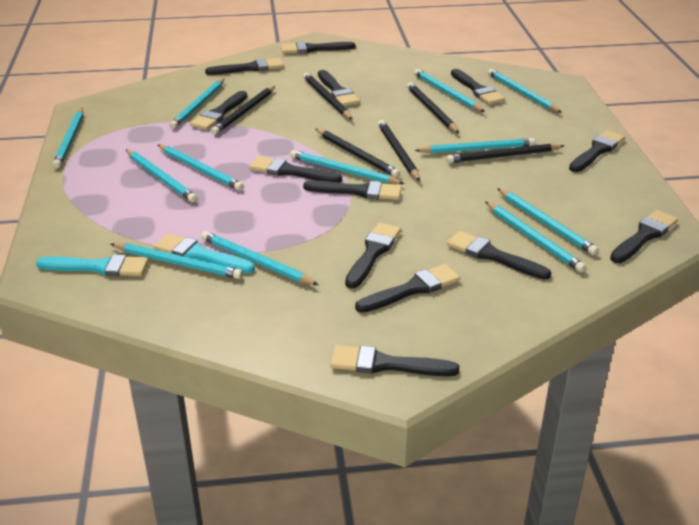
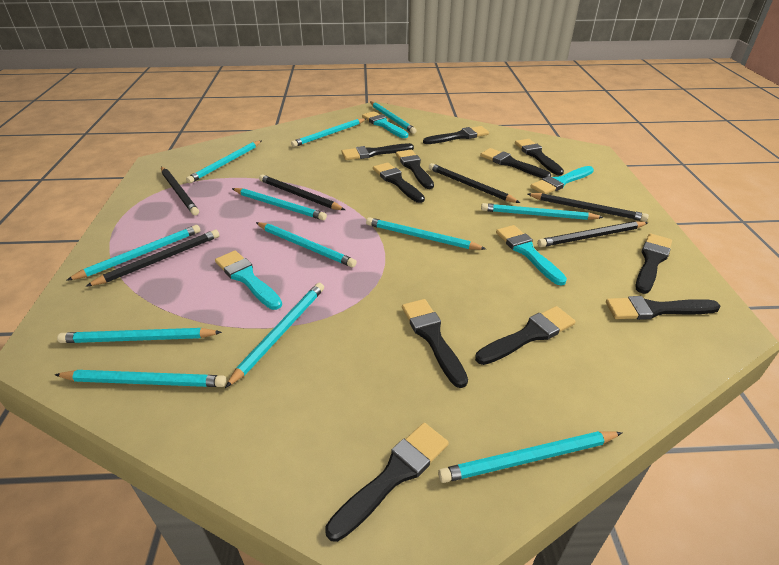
black brush: [190,91,247,130] [205,58,284,75] [249,156,342,183] [281,42,355,54] [303,180,402,200] [318,70,360,106] [330,345,459,376] [345,223,401,288] [355,264,460,313] [447,231,551,280] [451,69,505,105] [569,130,625,172] [610,210,678,263] = 13 -> [325,423,449,542] [342,143,414,160] [373,163,425,203] [396,150,434,189] [402,299,468,388] [423,126,489,144] [475,306,576,365] [480,148,551,178] [515,139,564,176] [606,296,720,320] [635,233,672,294] = 11
turquoise brush: [36,254,148,276] [154,233,255,273] = 2 -> [215,251,282,310] [362,111,408,138] [496,225,567,286] [530,166,594,194] = 4

